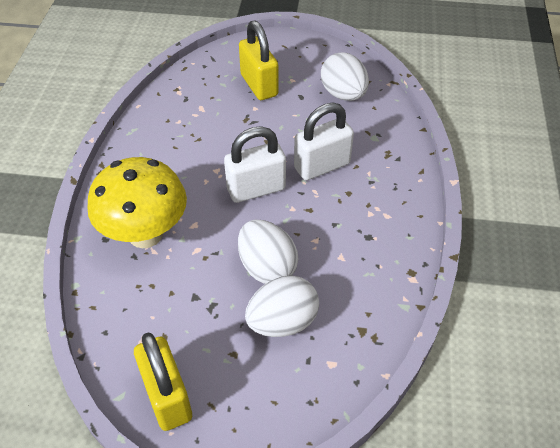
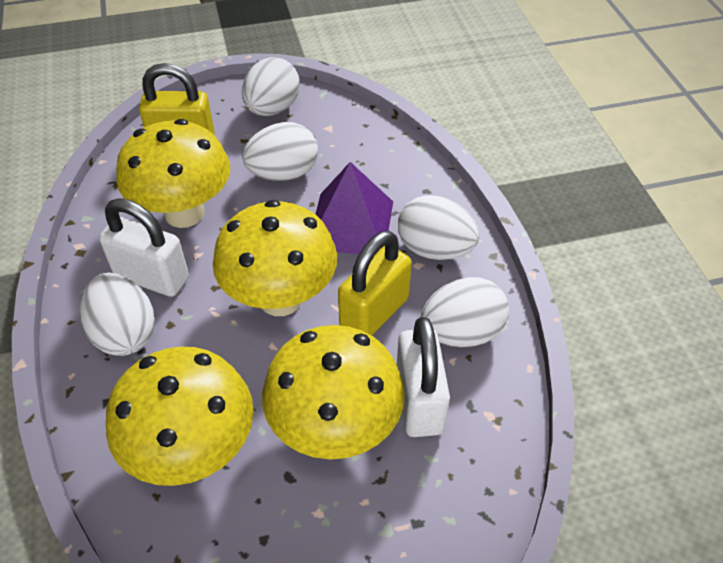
purple pyramid: none = 0 -> [316,162,393,254] = 1
white egg: [238,220,298,284] [245,275,319,337] [321,52,369,101] = 3 -> [80,272,155,356] [242,57,300,116] [242,122,318,181] [398,195,480,260] [421,277,509,347] = 5
yellow mushroom: [88,157,187,248] = 1 -> [106,347,254,486] [116,119,230,228] [213,200,337,316] [262,325,405,460] = 4

